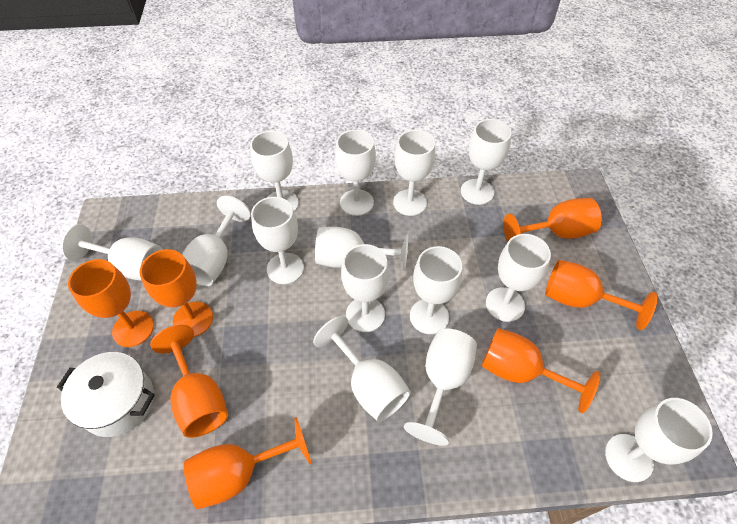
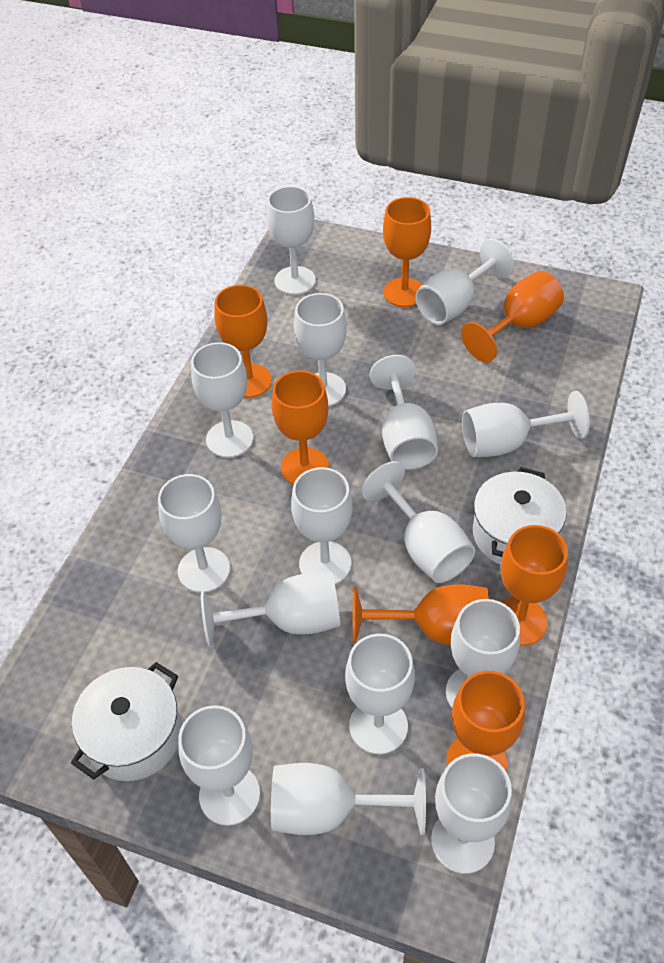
white goblet: [61,224,163,281] [182,196,251,286] [250,131,299,211] [251,197,304,284] [313,316,411,422] [315,227,408,272] [335,130,376,216] [341,244,389,332] [393,130,435,216] [404,328,477,446] [410,246,462,334] [461,119,511,205] [486,234,551,322] [605,398,713,482] = 14 -> [158,474,230,593] [178,705,260,826] [191,342,253,458] [201,572,340,647] [267,186,316,295] [271,763,426,835] [291,467,353,584] [294,293,347,406] [345,634,415,755] [361,461,476,583] [370,355,438,470] [415,239,514,325] [431,753,512,874] [446,599,520,708] [462,391,590,457] = 15
white pot: [57,352,155,437] = 1 -> [71,662,181,781] [473,467,567,565] = 2

